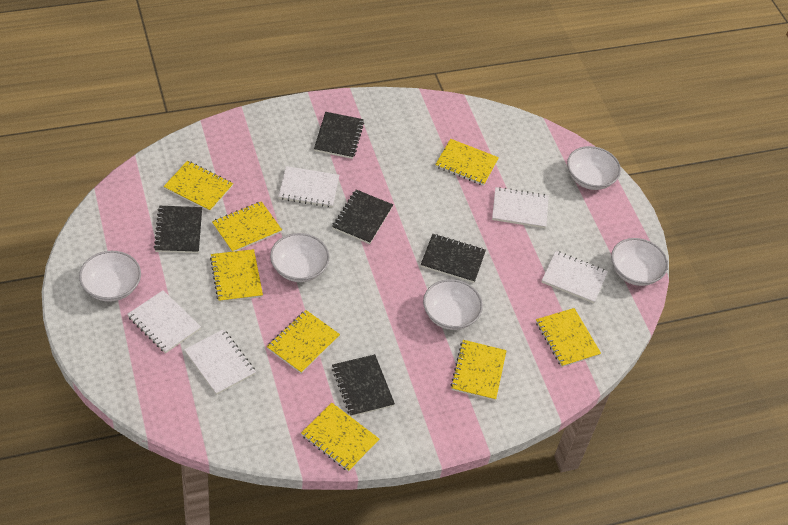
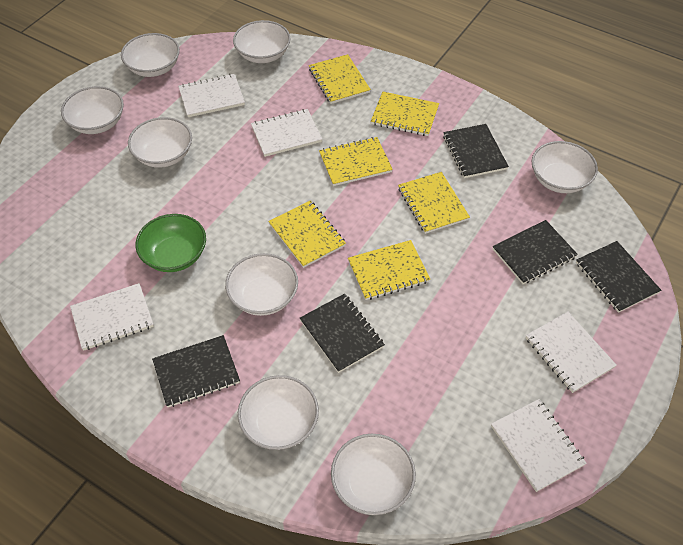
green bowl: none = 0 -> [135,214,206,272] = 1
white bowl: [79,251,141,302] [270,233,329,282] [423,279,483,330] [567,146,621,190] [611,238,668,286] = 5 -> [61,86,124,134] [121,33,180,77] [128,117,192,168] [225,253,298,316] [233,20,291,63] [238,375,319,450] [331,434,416,515] [532,141,598,193] = 8
yellow notebook: [164,161,233,212] [210,249,263,302] [212,201,282,252] [267,310,340,373] [301,403,379,472] [435,139,499,186] [451,340,507,401] [536,308,601,367] = 8 -> [268,200,346,268] [309,54,371,104] [319,137,393,186] [348,240,430,300] [371,92,439,136] [398,172,470,234] = 6

